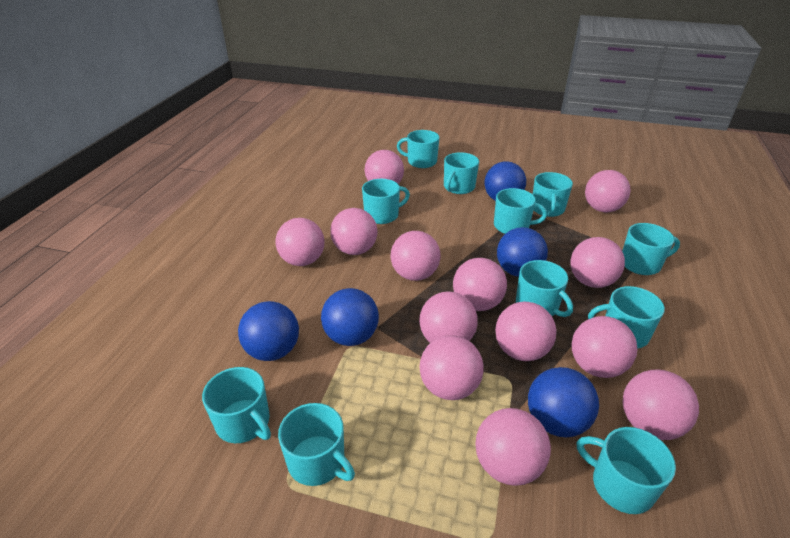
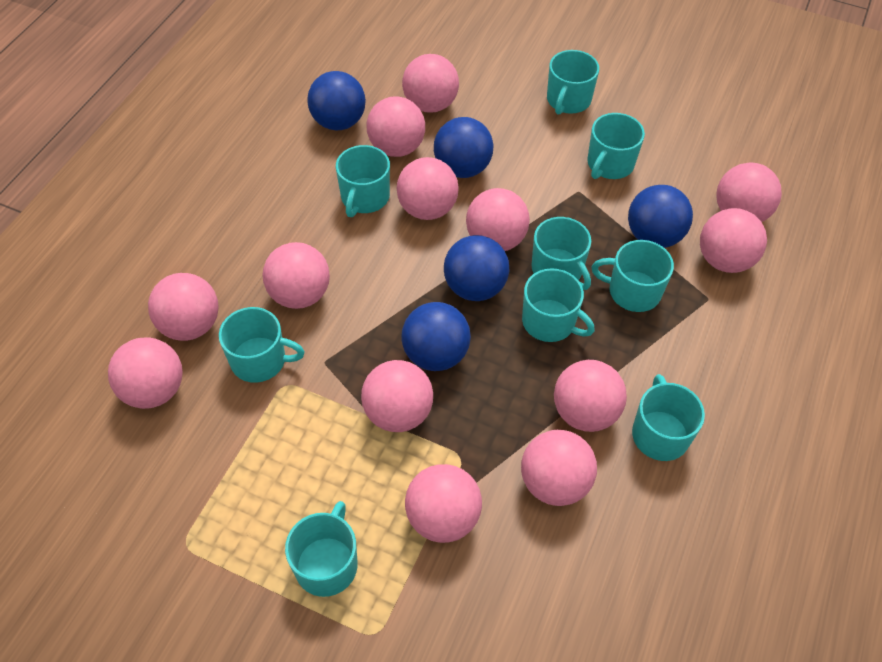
turquoise mug: [202,367,271,443] [278,403,355,486] [362,179,410,224] [397,130,440,168] [444,152,479,194] [494,188,547,234] [516,260,573,317] [533,172,573,217] [577,427,676,514] [588,286,665,349] [622,223,680,275] = 11 -> [219,307,305,383] [285,501,357,597] [336,145,390,217] [522,268,595,342] [532,217,591,290] [547,50,599,115] [588,113,645,179] [591,240,674,312] [632,374,705,461] = 9

